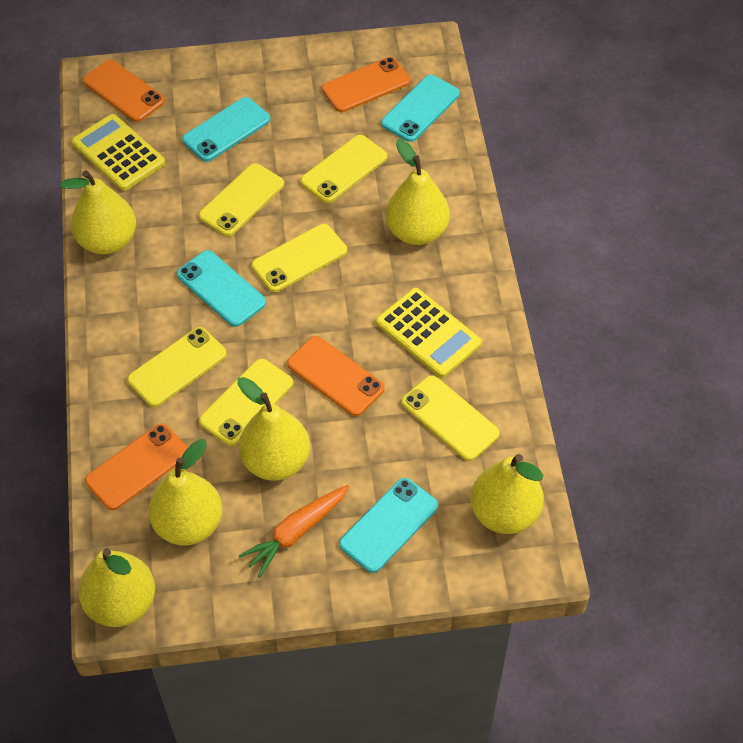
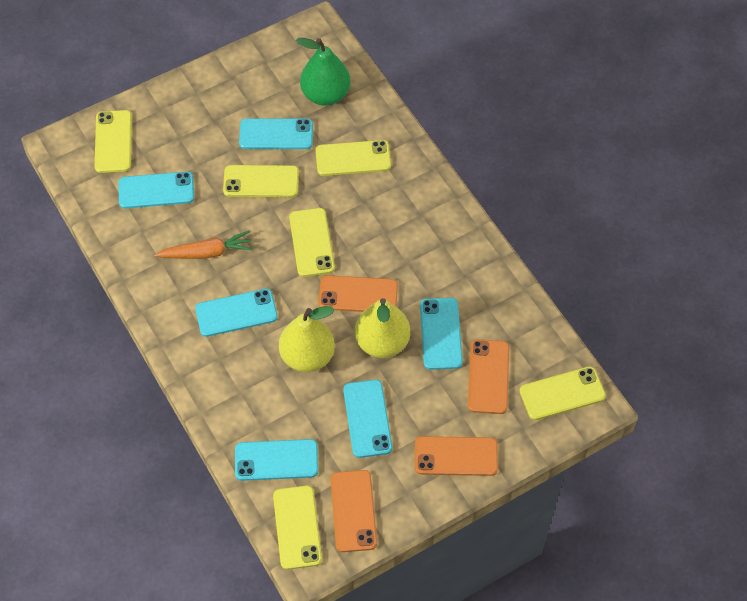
green pear: none = 0 -> [296,38,351,106] = 1
turquoise phone: [177,250,266,327] [182,97,270,162] [339,478,438,573] [381,75,460,142] = 4 -> [118,171,194,209] [195,289,278,337] [235,439,318,481] [239,118,313,149] [343,380,392,458] [420,298,463,370] = 6
yellow calculator: [72,114,165,191] [376,288,482,378] = 2 -> none = 0
yellow pear: [60,170,136,255] [78,548,155,627] [148,439,222,546] [238,377,310,480] [386,139,450,245] [470,454,544,534] = 6 -> [279,306,335,372] [355,298,410,358] = 2

